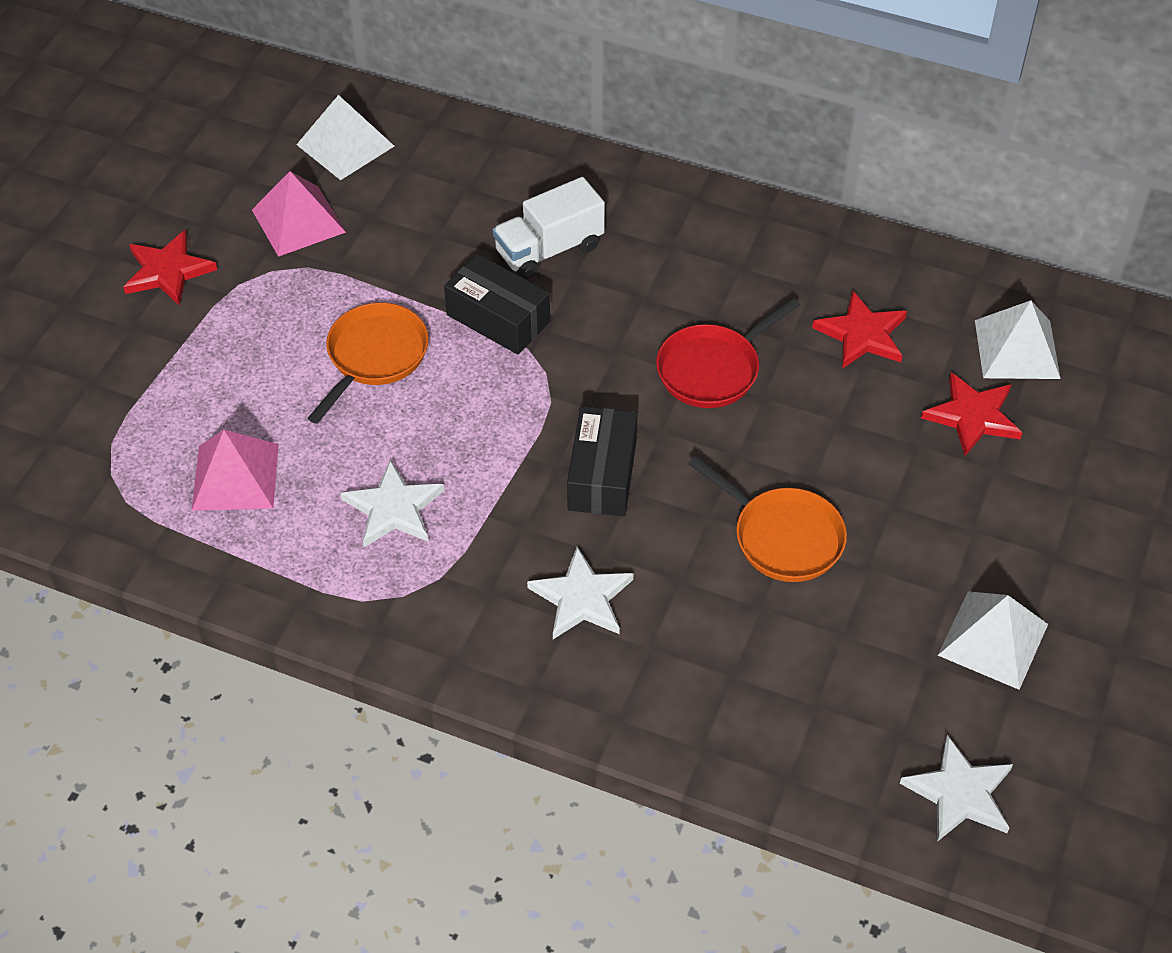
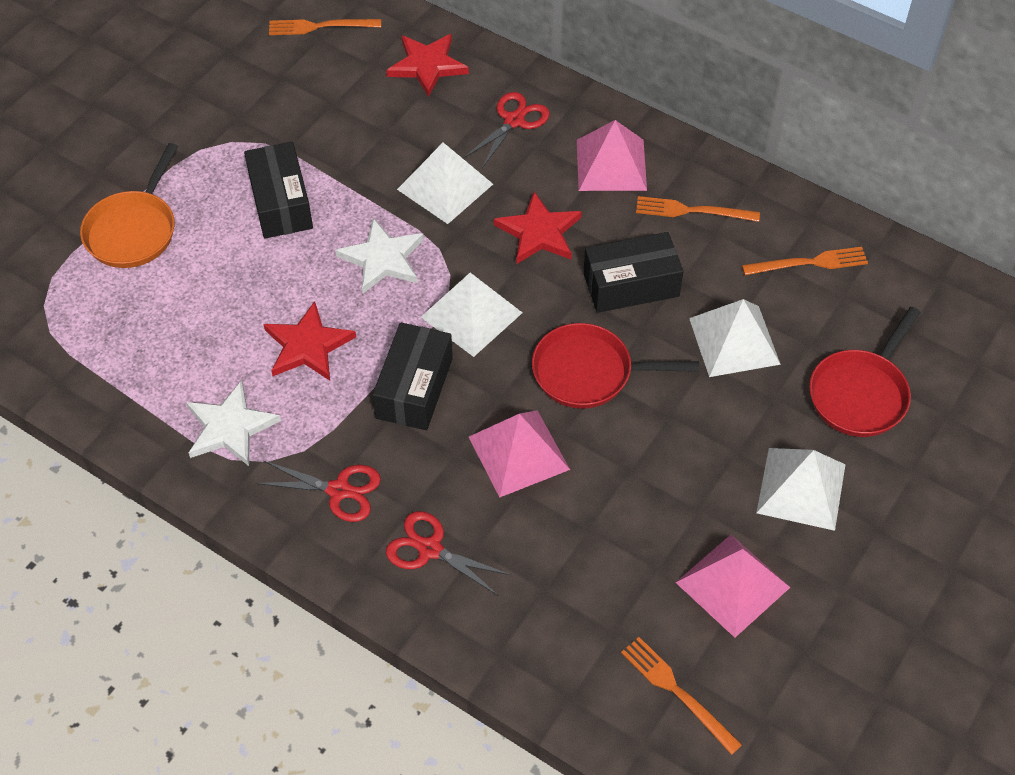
black box: [444,254,550,355] [567,406,638,516] = 2 -> [244,142,313,239] [372,323,453,430] [583,232,683,313] = 3
orange fork: none = 0 -> [269,19,381,35] [621,637,742,755] [636,196,760,222] [742,247,868,275] = 4
orange pan: [308,303,429,424] [688,456,847,582] = 2 -> [80,143,178,268] = 1
pink pyramid: [192,430,279,511] [252,171,346,257] = 2 -> [469,410,570,497] [577,120,647,191] [676,535,791,638] = 3
red pan: [656,298,800,408] = 1 -> [532,323,699,409] [809,307,921,437] = 2
red scissors: none = 0 -> [255,461,381,522] [386,511,511,596] [464,92,550,168] = 3
white pyramid: [296,95,394,180] [938,591,1048,690] [975,300,1061,379] = 3 -> [397,142,493,224] [421,273,522,357] [689,299,781,377] [756,448,846,531] = 4
white star: [341,459,444,547] [527,546,633,639] [900,735,1013,842] = 3 -> [186,380,281,466] [335,218,424,293] = 2
white truck: [493,177,605,279] = 1 -> none = 0

